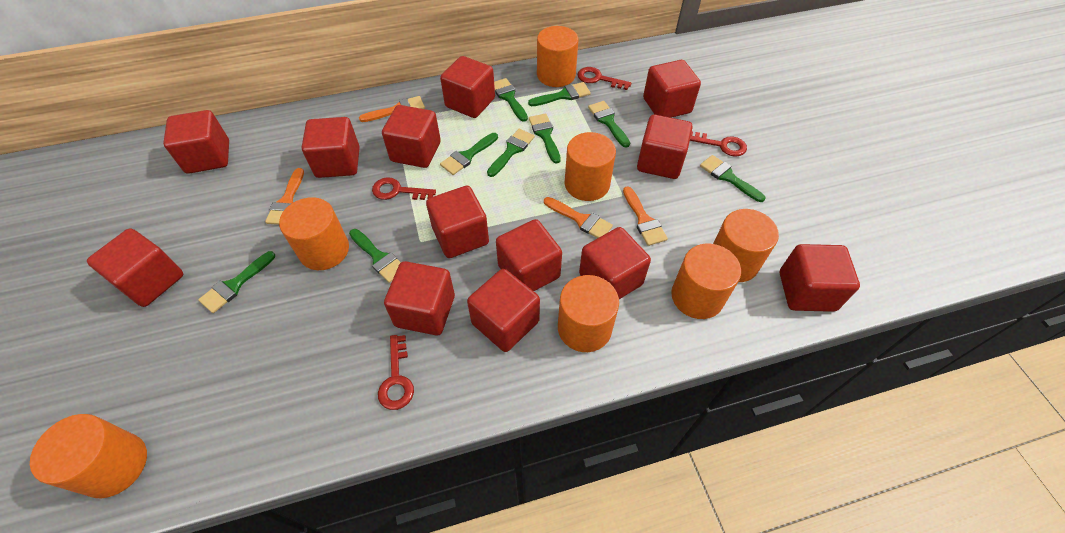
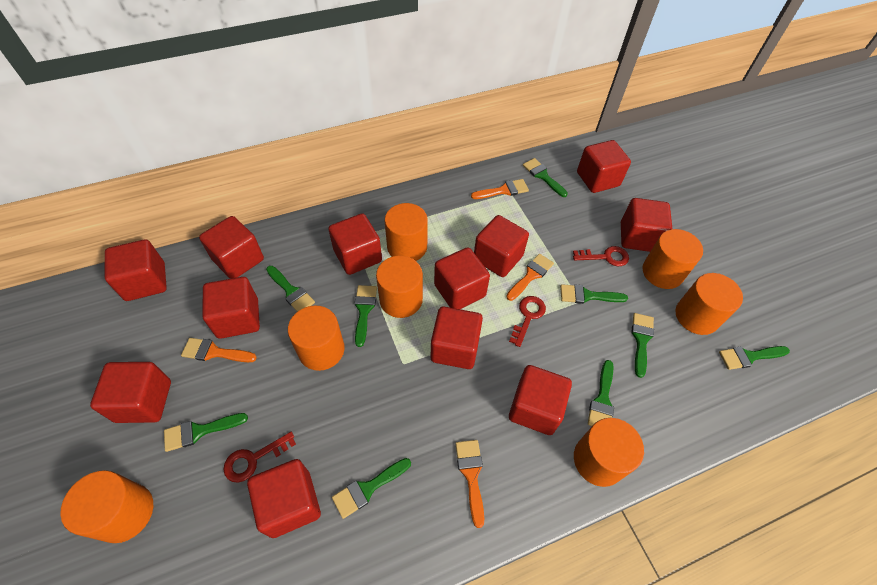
red cube: [87,228,183,307] [163,110,229,174] [302,117,360,178] [382,105,441,168] [384,261,455,335] [426,186,489,258] [440,56,495,118] [467,269,540,352] [496,219,562,291] [579,227,651,299] [637,115,693,179] [643,60,701,118] [780,244,860,312] = 13 -> [90,362,171,423] [105,239,167,301] [199,216,264,279] [202,277,260,339] [247,459,321,538] [328,213,382,275] [431,306,483,369] [434,247,490,309] [474,215,529,277] [509,365,572,435] [577,140,631,193] [621,198,672,252] = 12
red key: [372,177,436,200] [378,335,414,410] [578,67,632,90] [690,131,747,157] = 4 -> [223,432,296,483] [509,296,546,347] [573,246,629,266] = 3

